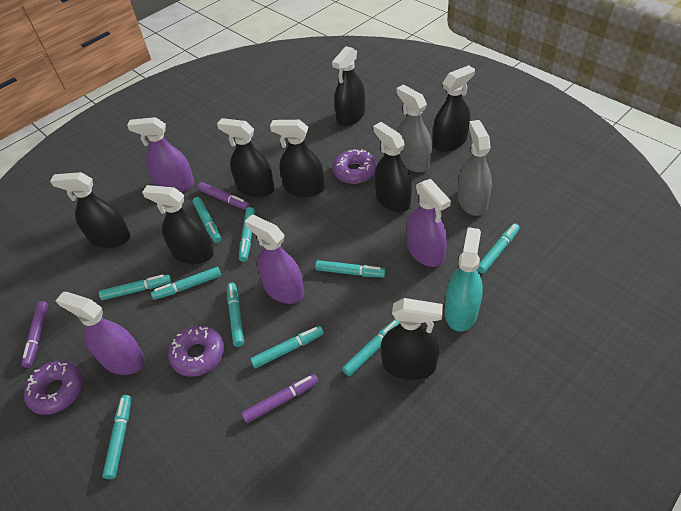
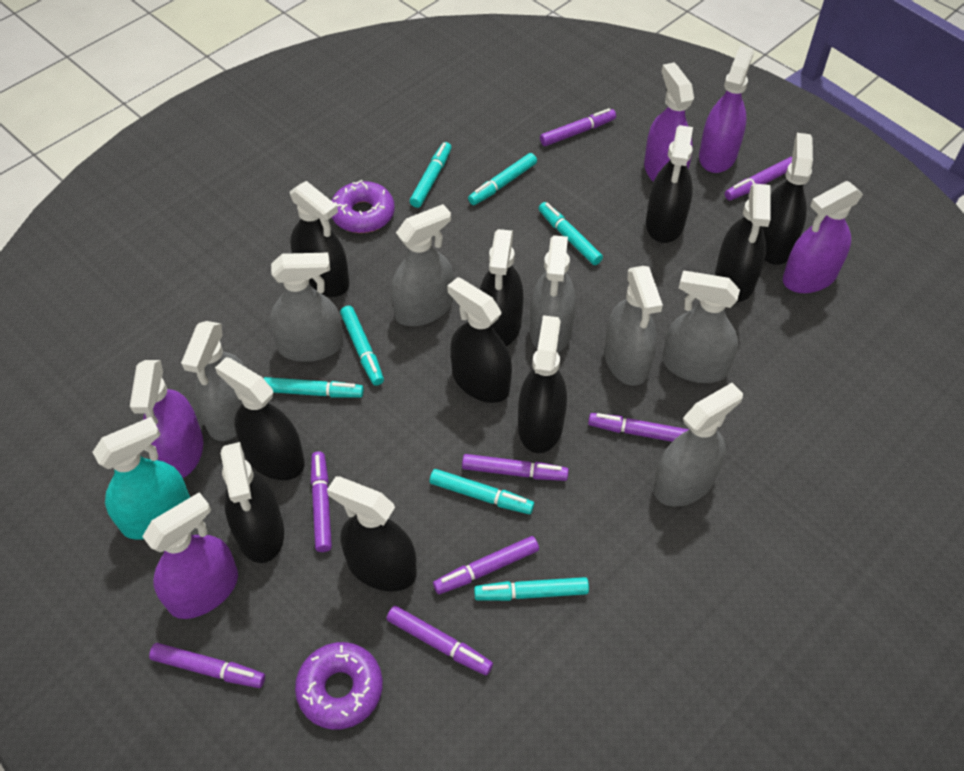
black spray bottle: [50,172,130,248] [142,185,214,264] [217,118,275,197] [270,120,325,197] [332,46,365,126] [373,122,412,212] [381,298,443,380] [433,65,475,152] = 8 -> [215,357,305,480] [221,442,284,563] [290,181,349,297] [327,476,416,591] [447,277,512,403] [480,229,524,346] [518,315,567,453] [646,125,693,243] [715,184,771,302] [762,133,813,265] = 10
grey spray bottle: [396,85,432,172] [458,120,492,216] = 2 -> [181,321,245,441] [269,253,343,362] [391,204,453,326] [530,235,576,353] [604,266,663,386] [653,383,743,507] [662,271,740,383] = 7
purple donut: [24,361,83,415] [168,326,224,377] [333,149,377,184] = 3 -> [295,642,383,730] [332,180,395,233] = 2
purple marker: [21,301,48,368] [198,182,250,210] [241,374,319,423] = 3 -> [149,643,265,688] [311,452,332,552] [387,606,493,675] [433,536,539,594] [462,454,569,481] [540,108,616,146] [588,413,689,442] [725,157,792,200] = 8
purple spray bottle: [55,292,145,375] [127,117,194,192] [245,215,304,304] [407,179,451,267] = 4 -> [130,360,203,478] [142,492,238,619] [644,62,694,182] [699,45,754,173] [783,181,863,293] = 5
turquoise marker: [99,275,171,300] [102,395,131,479] [151,267,221,300] [192,197,221,243] [227,283,244,347] [239,207,255,262] [250,326,324,368] [315,260,386,277] [342,319,400,376] [477,223,520,274] = 10 -> [263,377,364,398] [340,306,384,386] [410,142,452,208] [430,469,534,514] [468,153,537,205] [474,577,589,601] [538,202,603,265] = 7

